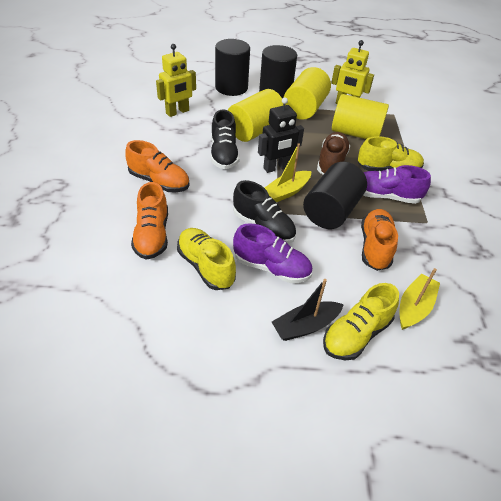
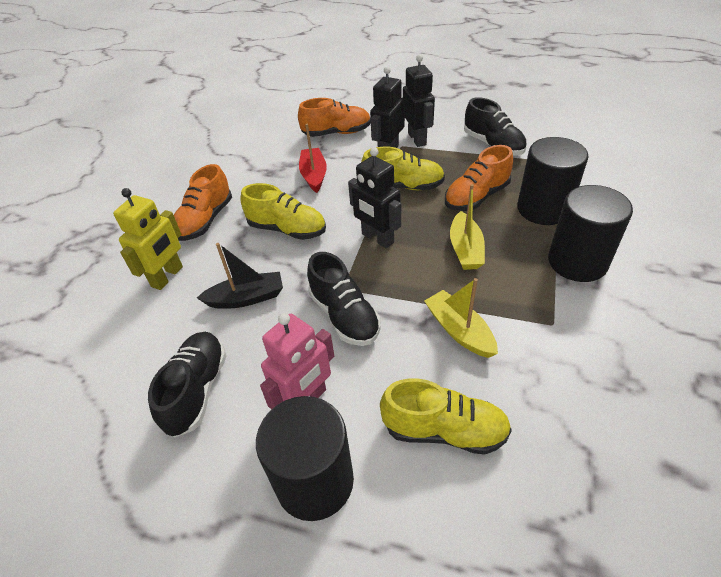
black robot: [258,97,304,173] = 1 -> [348,147,401,249] [370,67,405,148] [403,55,435,147] = 3
black shoe: [211,110,240,169] [233,180,296,244] = 2 -> [148,332,226,437] [307,252,381,346] [464,97,527,156] = 3
brown shoe: [317,132,350,175] = 1 -> none = 0
pink robot: none = 0 -> [260,313,334,410] = 1
purple shoe: [233,223,312,283] [363,165,431,204] = 2 -> none = 0
red boat: none = 0 -> [299,124,327,193] = 1
yellow cylinder: [228,89,283,142] [284,67,331,120] [332,94,389,139] = 3 -> none = 0
yellow robot: [156,44,196,117] [331,40,374,104] = 2 -> [113,188,183,290] = 1

